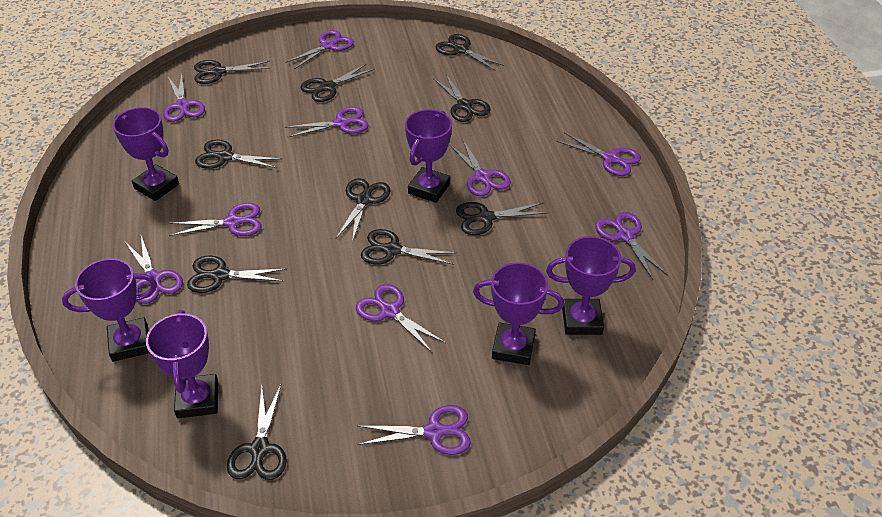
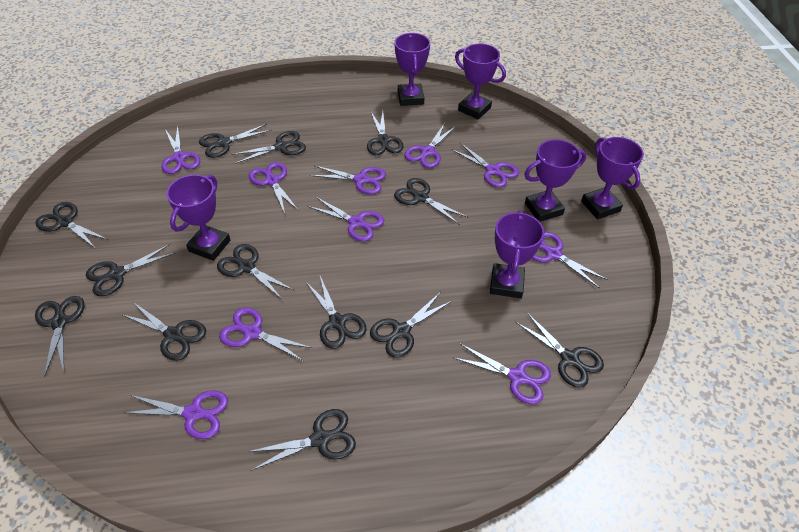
black scissors: [187,256,287,293] [194,60,271,84] [195,140,282,169] [227,385,287,480] [301,63,375,102] [336,178,391,242] [361,229,457,265] [433,75,491,122] [436,34,504,71] [456,202,547,235] = 10 -> [35,296,84,377] [36,202,108,249] [86,243,176,296] [121,302,206,361] [199,124,272,158] [217,244,293,300] [231,131,306,164] [247,409,356,471] [305,276,367,349] [367,111,404,155] [370,292,452,358] [394,178,467,225] [515,313,604,388] = 13

